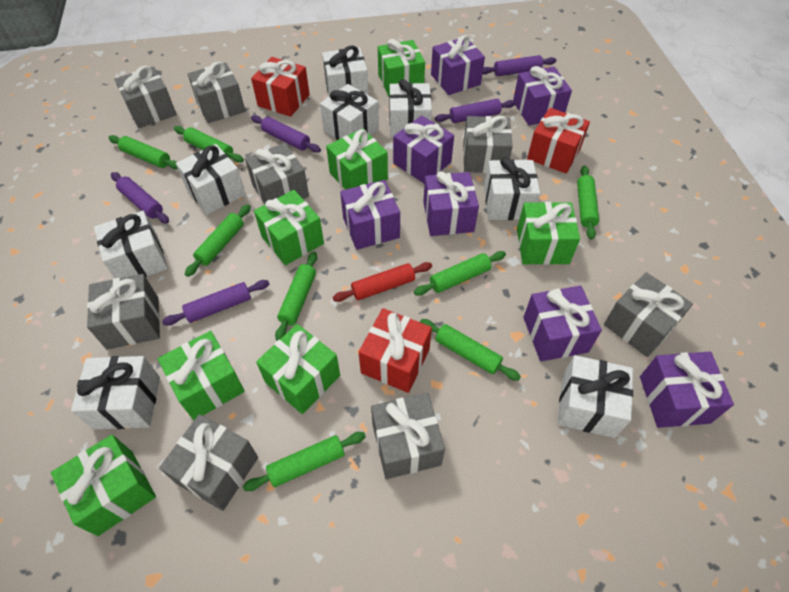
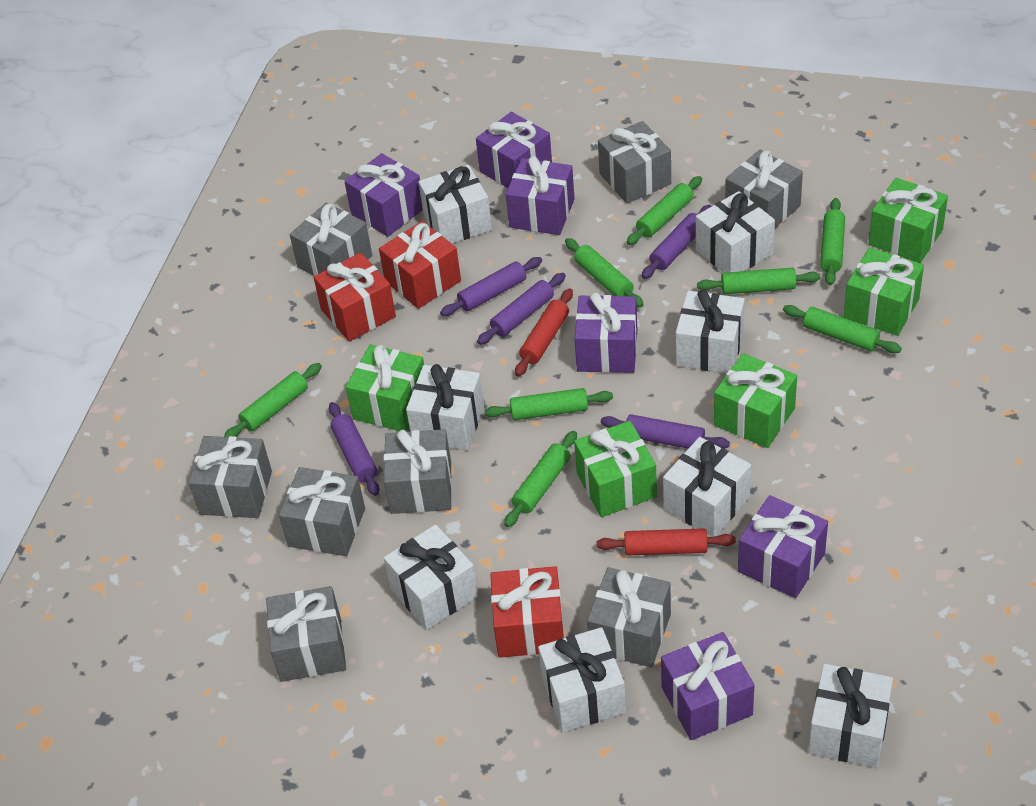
green gift: [51,434,156,536] [158,331,245,420] [254,190,324,265] [256,324,340,414] [326,128,388,190] [378,39,425,96] [517,202,580,265] = 7 -> [346,344,424,431] [574,421,657,517] [714,353,797,448] [844,247,924,336] [869,178,948,263] = 5
purple gift: [340,180,400,250] [393,115,454,184] [423,171,479,236] [431,35,485,95] [513,66,572,125] [523,286,602,361] [640,352,734,428] = 7 -> [344,153,423,237] [476,112,552,188] [506,156,575,235] [574,292,637,373] [661,632,754,740] [738,495,828,598] = 6
red rolling pin: [332,262,432,302] = 1 -> [515,288,573,377] [596,528,736,556] = 2

